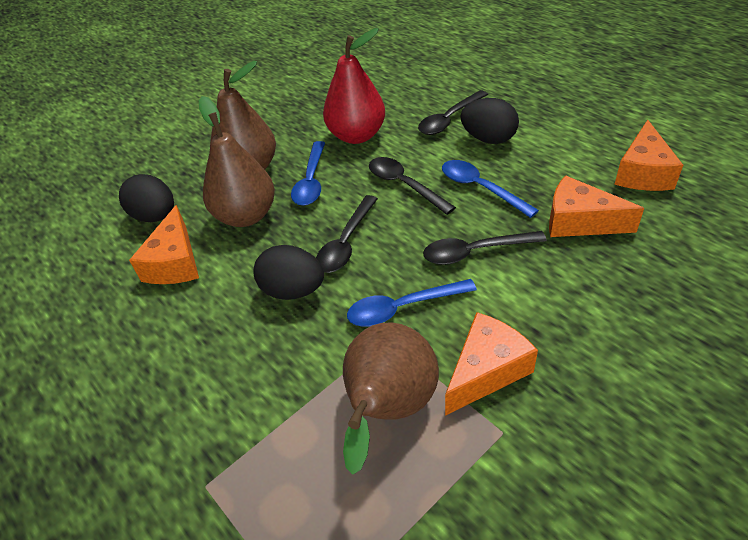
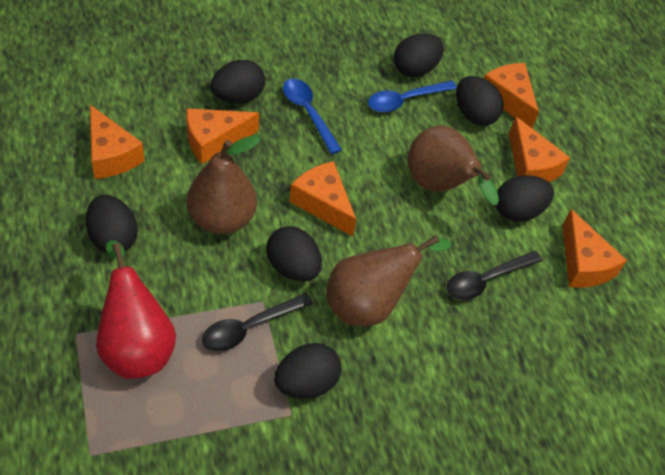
black egg: [119,174,174,222] [253,245,324,300] [460,98,519,144] = 3 -> [86,194,138,253] [211,60,265,103] [266,226,322,282] [274,343,342,398] [394,34,444,77] [456,76,504,126] [496,175,554,222] = 7
black spoon: [316,195,378,273] [369,157,456,215] [418,90,488,135] [423,231,547,265] = 4 -> [202,293,313,352] [446,251,543,300] = 2
blue spoon: [291,141,325,206] [347,279,477,327] [442,160,539,218] = 3 -> [283,78,342,154] [368,81,457,112] = 2
orange cheese: [129,205,199,284] [445,312,538,416] [549,175,644,237] [614,120,683,191] = 4 -> [90,105,144,179] [186,108,259,164] [289,161,356,237] [484,63,539,129] [509,116,570,182] [562,209,627,288] = 6

